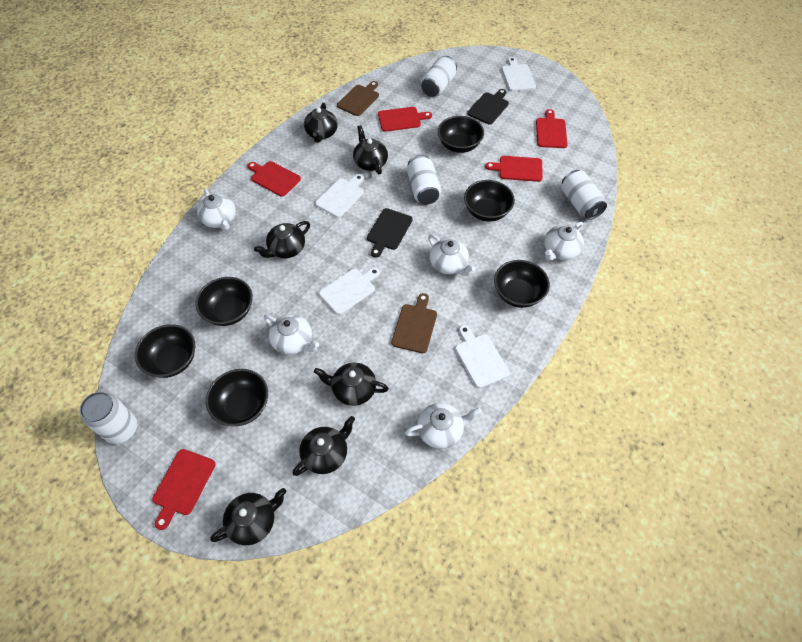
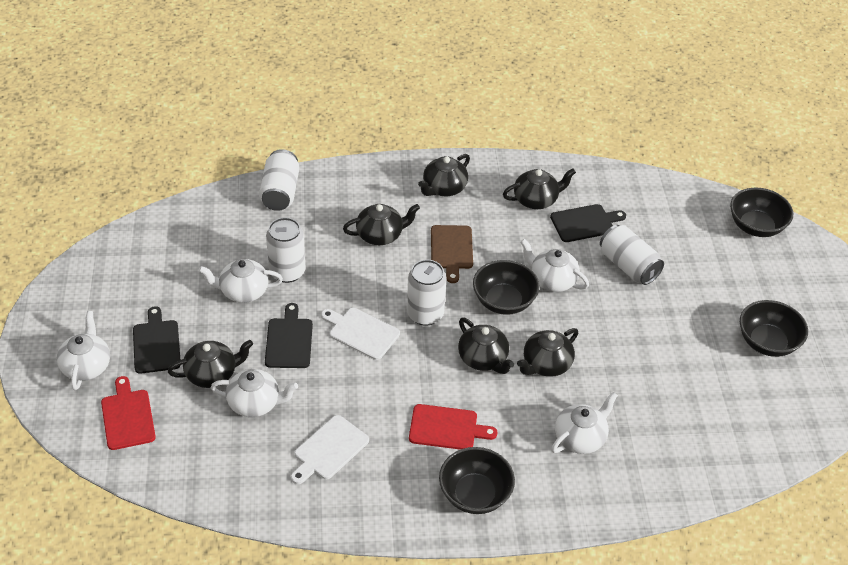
black bowl: [135,324,195,378] [195,277,253,326] [206,369,268,426] [438,116,484,153] [464,180,515,222] [494,260,550,308] = 6 -> [439,447,515,514] [473,260,539,315] [730,188,793,237] [740,300,808,357] = 4
black cutting board: [367,208,413,258] [467,89,509,124] = 2 -> [133,306,181,374] [265,303,313,368] [550,204,626,242] = 3
brown cutting board: [337,81,379,116] [391,293,437,353] = 2 -> [431,225,473,283] = 1
red cutting board: [152,449,216,530] [247,161,301,197] [378,107,432,132] [485,156,543,182] [536,109,568,148] = 5 -> [101,376,156,450] [409,404,498,450] = 2
white cutting board: [315,174,364,218] [319,268,380,315] [455,325,510,388] [502,57,536,91] = 4 -> [291,415,369,484] [321,308,400,360] = 2

